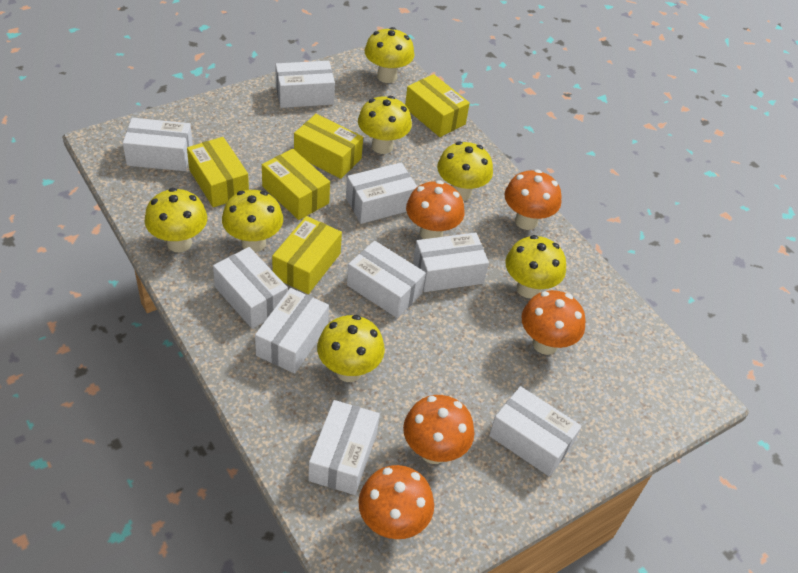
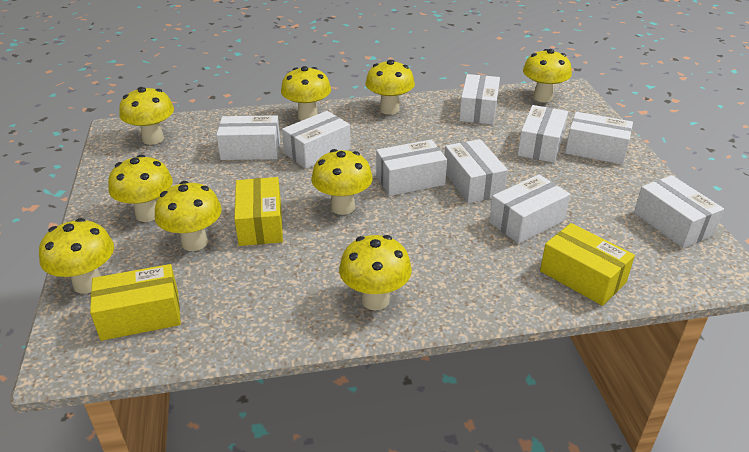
orange mushroom: [358,465,434,539] [403,395,474,464] [406,180,465,239] [505,170,562,230] [521,290,586,355] = 5 -> none = 0
yellow box: [187,137,249,207] [262,149,330,220] [272,216,342,294] [294,114,363,179] [405,74,470,137] = 5 -> [90,264,181,341] [234,177,283,246] [540,223,635,306] = 3
yellow mushroom: [144,188,207,252] [222,190,283,252] [317,315,385,382] [358,96,412,154] [364,27,415,83] [437,141,493,201] [505,235,566,298] = 7 -> [39,218,114,294] [108,155,173,222] [119,87,174,145] [155,181,222,251] [281,66,331,121] [311,149,373,215] [339,235,412,310] [365,60,415,115] [523,49,572,102] = 9

